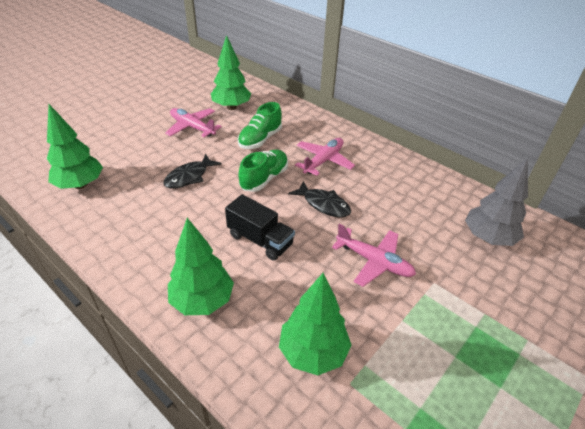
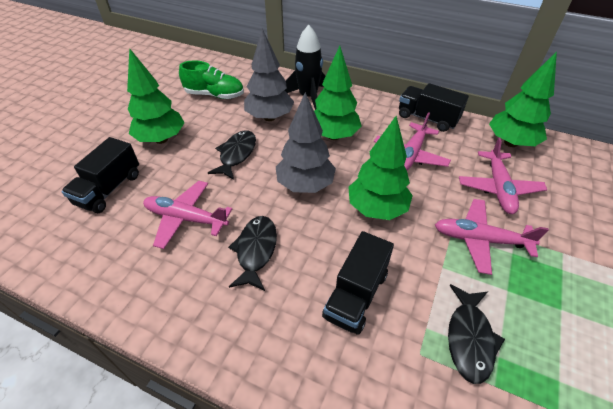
black fish: [163,154,221,189] [288,181,351,217] = 2 -> [208,130,256,180] [228,216,277,291] [448,284,505,384] = 3
black rocket: none = 0 -> [284,25,326,110] = 1
black truck: [225,194,295,261] = 1 -> [61,137,139,213] [322,231,394,335] [399,83,469,132] = 3
green shoe: [238,102,282,149] [238,150,288,192] = 2 -> [179,60,244,99] = 1
grey tree: [465,158,528,246] = 1 -> [244,28,294,121] [276,92,336,193] = 2
pink plane: [165,108,222,137] [295,138,355,176] [332,224,416,287] = 3 -> [143,181,232,249] [374,112,451,171] [435,199,549,275] [459,137,547,214] = 4

